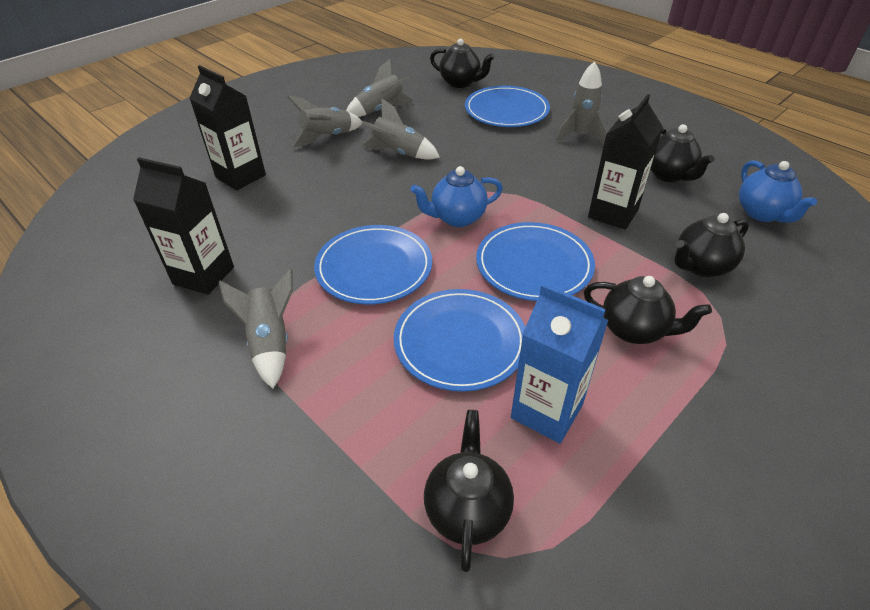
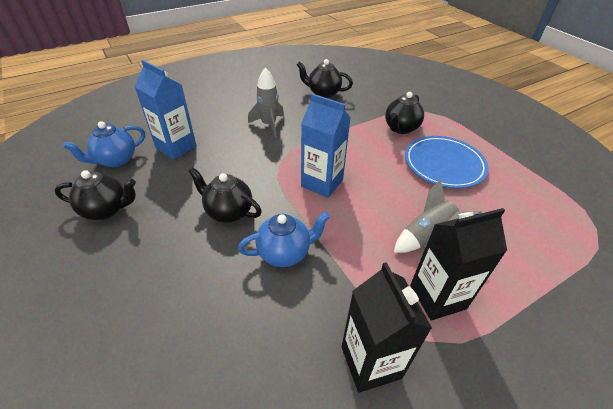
black carton: [133,157,234,295] [189,65,266,190] [588,94,663,230] = 3 -> [342,262,432,393] [410,208,507,320] = 2
black teapot: [424,410,514,572] [430,39,495,88] [584,276,712,344] [650,124,714,182] [674,213,749,277] = 5 -> [54,170,136,220] [188,167,262,223] [297,59,353,98] [385,92,424,134] = 4
blue carton: [511,284,609,444] = 1 -> [134,60,196,160] [301,94,351,198] = 2
blue plate: [314,225,432,305] [394,289,525,392] [465,86,550,127] [476,222,595,301] = 4 -> [405,136,488,188] = 1
grey rocket: [219,268,293,388] [287,96,362,147] [346,59,413,117] [362,98,440,160] [556,61,607,145] = 5 -> [248,68,284,137] [394,179,482,253] = 2

